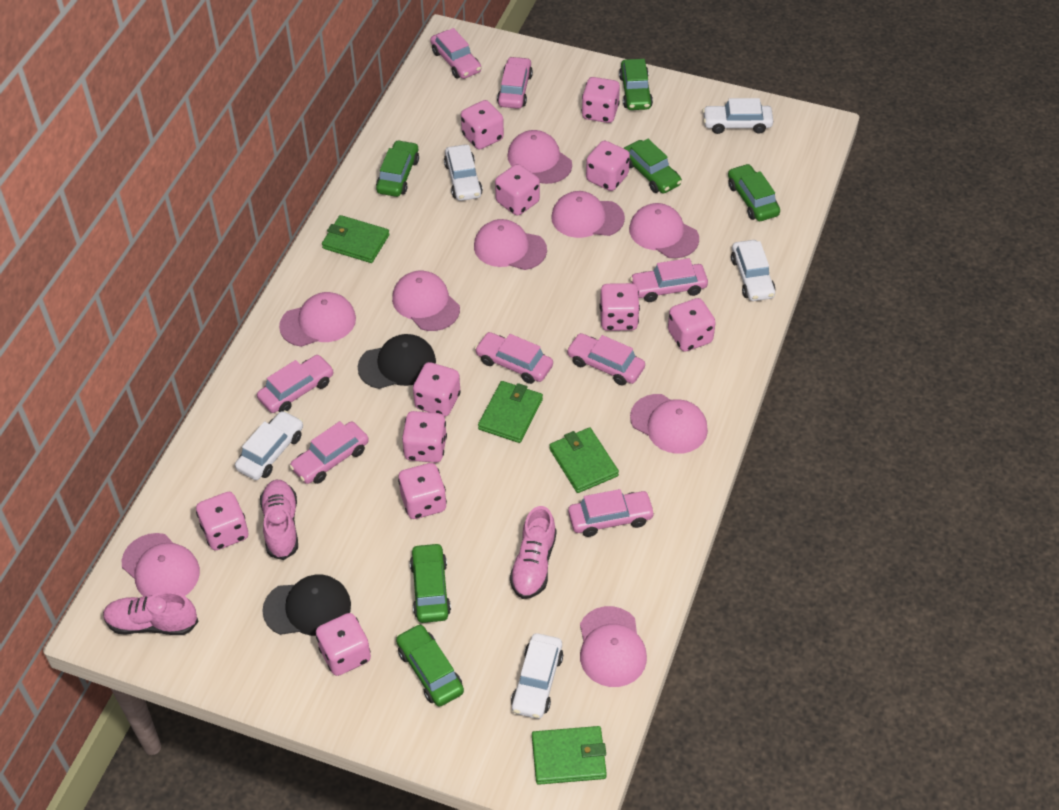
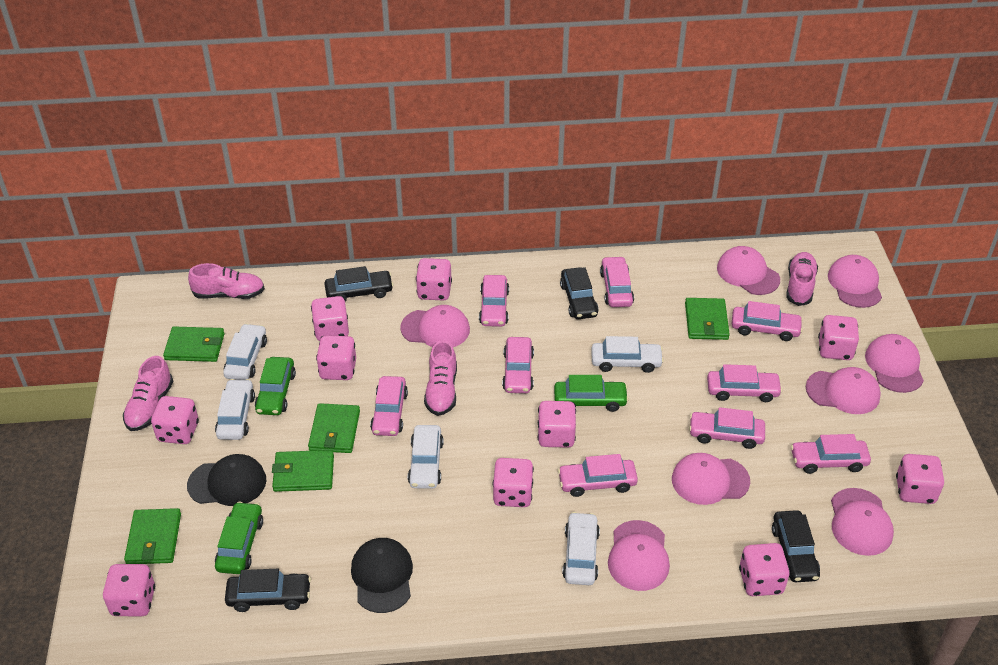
black car: none = 0 -> [225,569,311,612] [324,266,393,302] [560,267,599,319] [772,510,820,582] = 4
green car: [376,140,419,197] [396,624,464,707] [410,543,451,623] [619,59,653,110] [624,139,682,193] [728,164,780,221] = 6 -> [215,502,263,574] [255,357,296,415] [554,375,629,412] = 3
green wallet: [322,215,389,263] [478,381,543,443] [532,726,607,785] [549,427,619,493] = 4 -> [124,508,181,564] [163,327,225,362] [272,450,334,492] [308,403,360,453] [685,298,730,340] = 5
pink cap: [122,533,200,596] [279,292,356,347] [392,271,460,331] [474,219,547,270] [507,130,572,184] [551,191,625,238] [580,606,647,687] [629,203,699,258] [630,394,708,454] = 9 -> [400,305,470,347] [608,520,670,591] [672,453,750,505] [717,246,780,295] [806,367,881,414] [828,255,882,308] [831,488,894,556] [865,334,924,393] = 8
pink car: [257,355,334,413] [289,421,369,484] [430,28,481,79] [475,332,553,384] [497,56,533,109] [566,333,645,385] [568,489,655,537] [630,258,708,302] = 8 -> [370,376,408,436] [479,275,509,327] [502,337,534,393] [558,454,638,497] [600,256,634,307] [689,407,765,449] [707,364,783,402] [732,301,803,341] [791,434,871,474] = 9
pink dice: [196,492,248,550] [316,613,371,676] [398,463,447,519] [402,411,447,463] [413,362,460,417] [461,100,504,150] [495,164,540,216] [582,77,620,123] [586,141,630,191] [599,283,640,331] [668,298,716,352] = 11 -> [103,564,155,616] [151,396,199,444] [311,296,349,341] [316,335,356,380] [416,258,452,300] [493,458,534,507] [538,401,576,448] [739,543,790,596] [818,315,859,360] [896,454,944,504] = 10
pink shoe: [103,591,199,635] [260,480,298,560] [510,506,557,599] = 3 -> [123,356,174,431] [188,263,265,299] [424,340,457,416] [786,252,818,306] = 4

